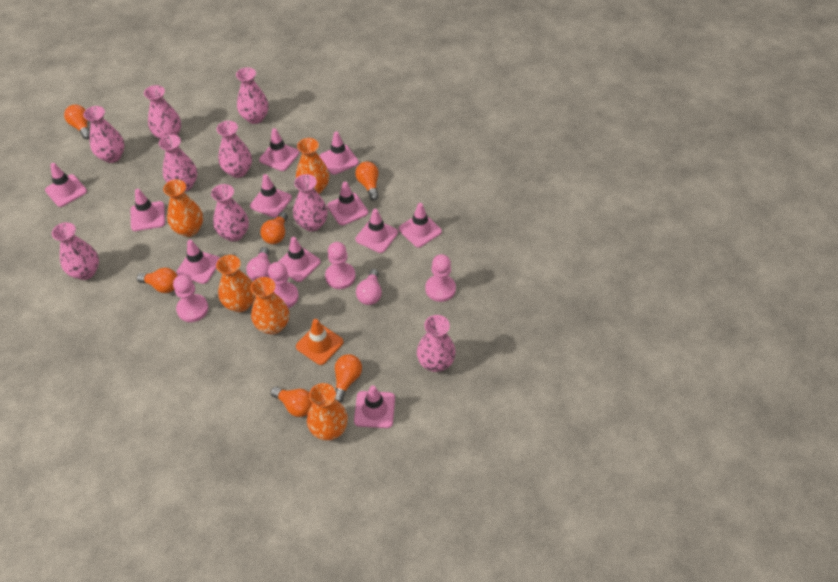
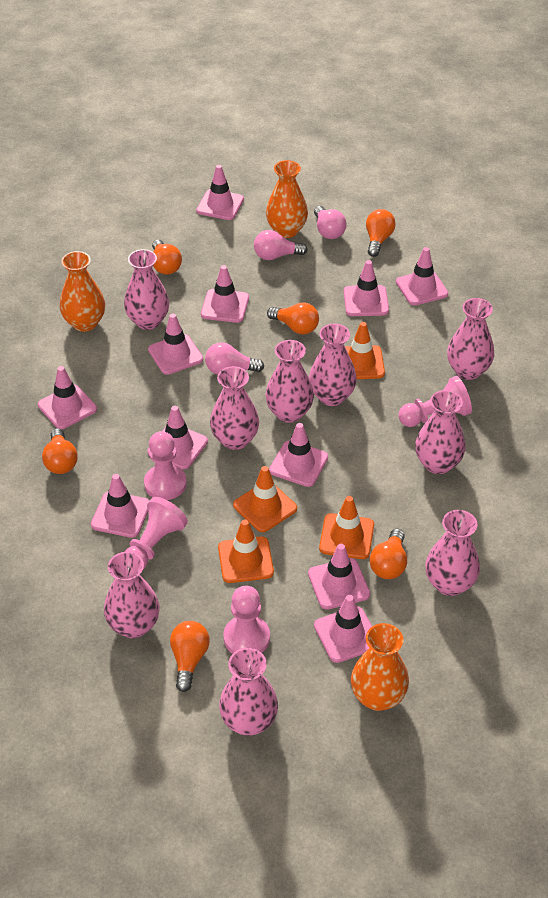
orange traffic cone: [296,319,344,365] = 1 -> [218,519,274,583] [233,466,297,532] [319,496,374,559] [345,322,385,379] = 4
orange vase: [163,179,203,237] [216,255,256,312] [251,277,289,334] [296,138,329,194] [307,383,348,440] = 5 -> [60,251,105,332] [266,160,308,238] [351,623,409,711] = 3
pink light bulb: [246,247,271,281] [356,269,382,305] = 2 -> [205,342,264,375] [254,230,307,260] [314,206,347,239] = 3

